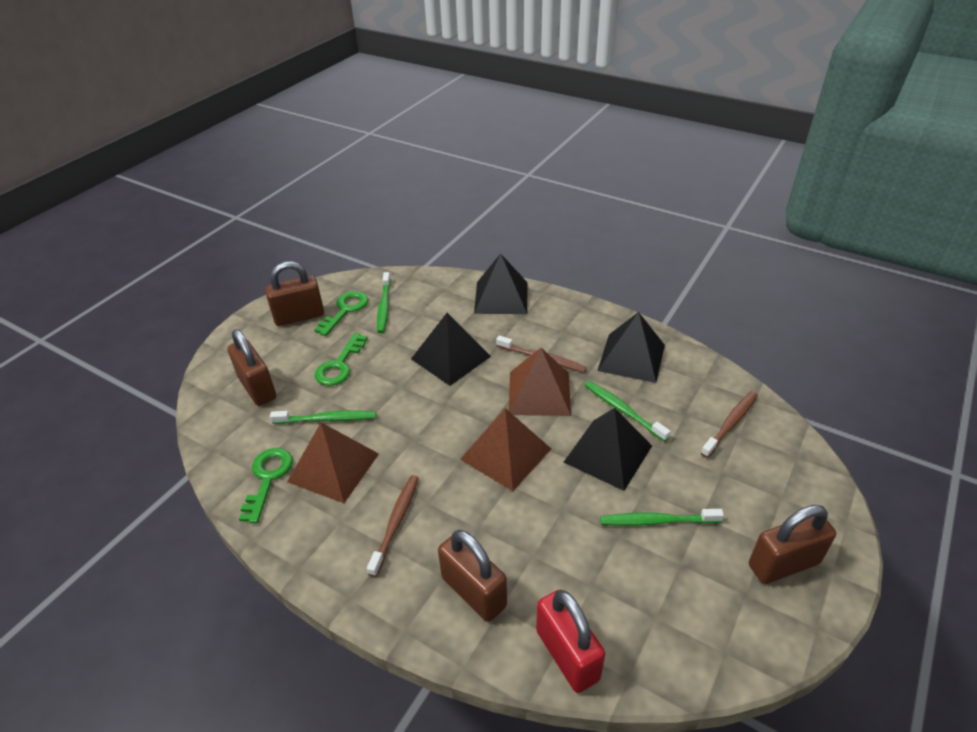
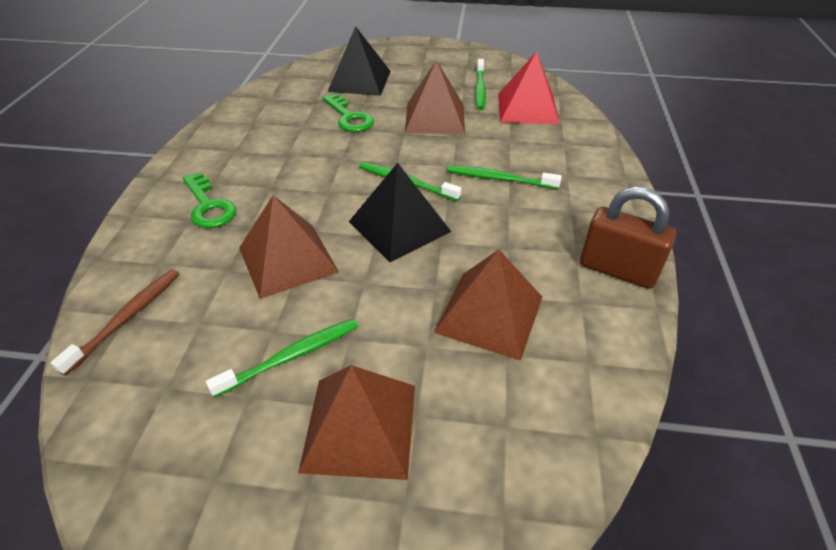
black pyramid: [411,313,491,386] [474,253,527,314] [564,408,652,491] [597,312,665,383] = 4 -> [327,26,391,96] [349,163,451,262] = 2
brown padlock: [228,329,276,406] [265,261,324,326] [438,530,507,622] [749,505,836,584] = 4 -> [580,187,676,289] = 1
brown pyramid: [287,422,379,503] [460,408,551,491] [509,348,571,416] = 3 -> [239,195,339,299] [298,365,415,480] [405,60,465,134] [434,249,542,361] = 4
brown toothbrush: [367,475,419,577] [496,336,587,373] [701,392,758,458] = 3 -> [51,269,179,376] = 1
green key: [239,448,293,523] [314,291,368,336] [315,333,368,386] = 3 -> [183,172,236,228] [323,93,374,132] = 2
red padlock: [536,590,605,693] = 1 -> none = 0
red pyramid: none = 0 -> [498,51,559,124] = 1

